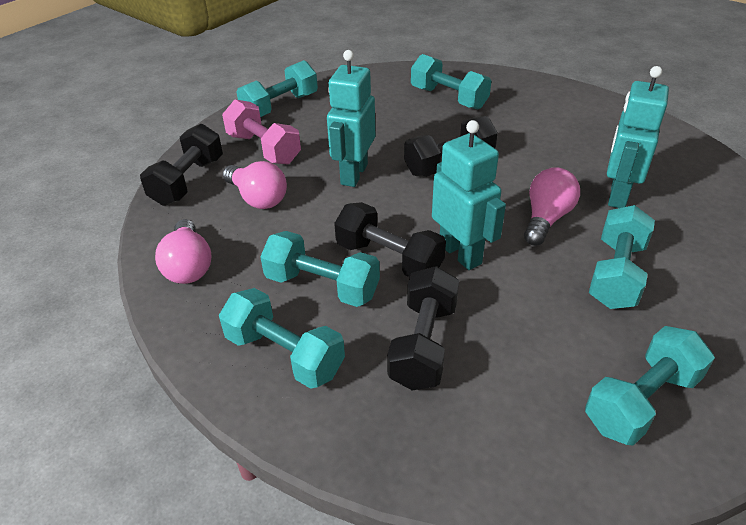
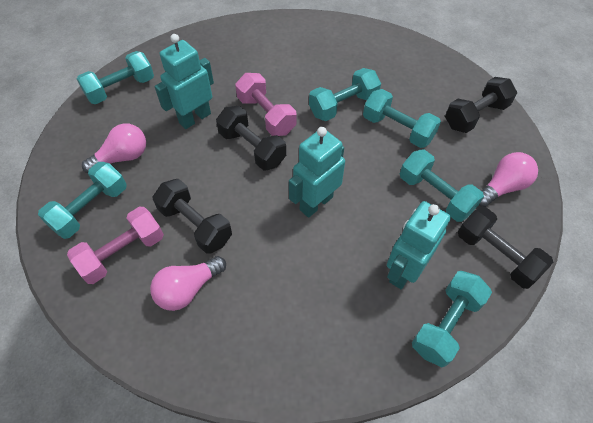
pink dumbbell: [222,99,301,164] = 1 -> [67,207,164,284] [235,73,296,136] = 2

